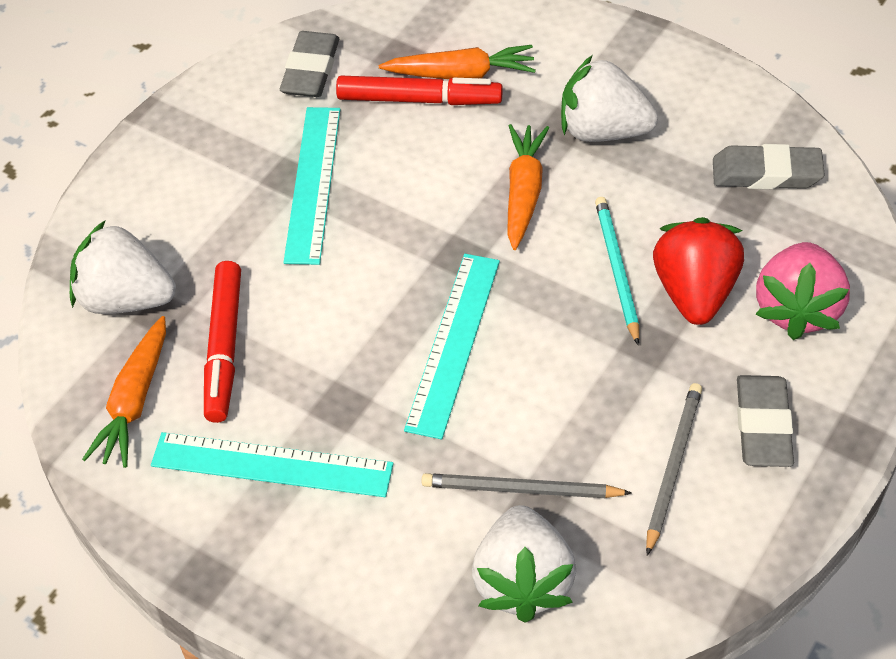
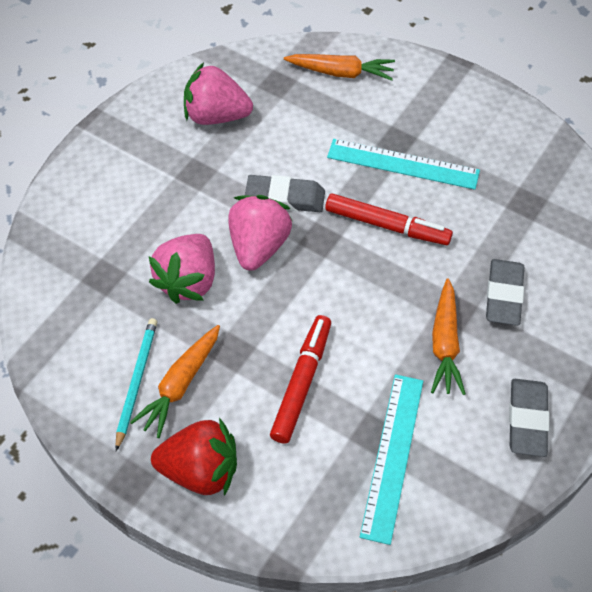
grey pencil: [422,473,631,498] [646,383,702,556] = 2 -> none = 0
pink strawberry: [756,242,850,340] = 1 -> [149,234,215,304] [184,62,253,125] [228,195,293,271] = 3
turquoise ruler: [151,432,393,497] [283,107,340,265] [404,254,500,439] = 3 -> [327,139,480,190] [360,374,423,545] = 2
white strawberry: [70,220,176,314] [472,505,576,623] [561,55,658,142] = 3 -> none = 0

